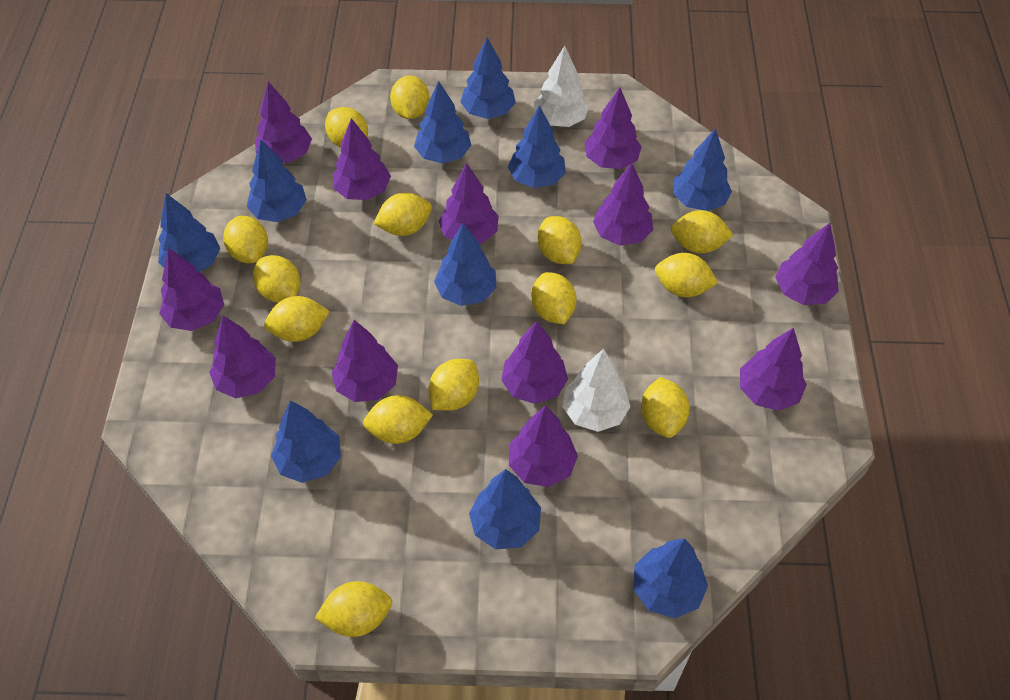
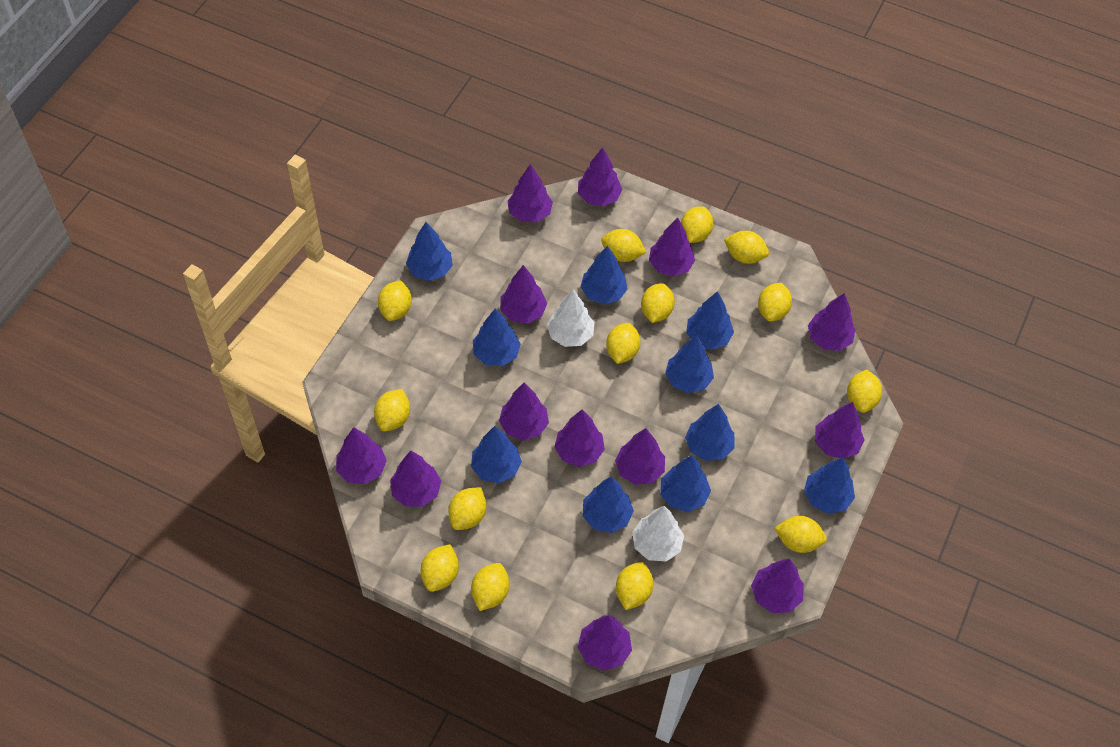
purple tree: [159,248,224,331] [209,316,276,398] [255,82,312,163] [331,320,398,402] [333,118,391,200] [439,163,499,244] [501,321,568,404] [509,405,578,487] [584,88,642,169] [593,163,653,245] [740,328,807,411] [775,223,839,305] = 12 -> [336,427,387,484] [390,451,441,507] [499,383,549,440] [500,265,547,324] [507,164,553,222] [554,409,605,467] [578,147,623,206] [578,615,632,670] [615,428,665,485] [649,218,695,276] [751,558,804,613] [808,293,856,351] [815,402,865,459] = 13

